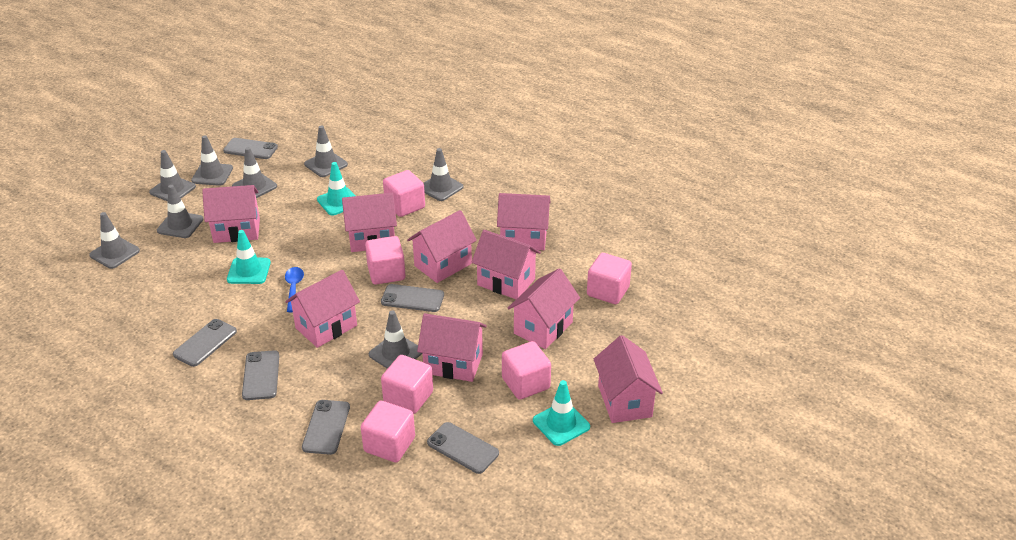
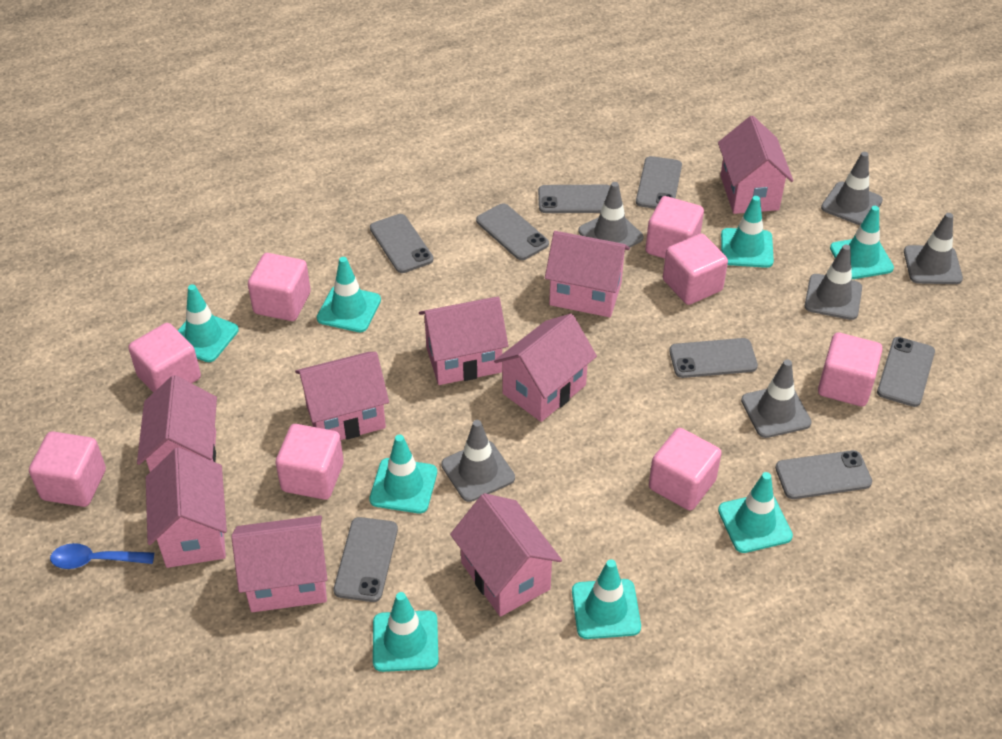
grey phone: [173,319,237,367] [223,138,278,159] [242,350,279,400] [302,400,350,455] [381,284,444,312] [427,422,499,474] = 6 -> [334,517,398,602] [370,214,433,273] [476,203,549,260] [538,185,610,213] [636,156,682,209] [669,338,758,378] [775,450,872,499] [877,337,935,407] = 8
grey traffic cone: [89,212,140,269] [149,150,196,202] [157,185,203,238] [191,135,233,186] [232,147,277,198] [304,126,348,177] [369,311,422,369] [424,148,464,201] = 8 -> [441,420,515,502] [578,182,643,247] [741,360,812,438] [805,245,862,320] [821,152,883,225] [904,213,963,284] = 6
pink cube: [361,401,415,462] [365,236,406,285] [381,355,433,414] [383,170,425,217] [502,341,551,400] [587,253,632,304] = 6 -> [29,431,106,507] [128,323,201,393] [248,253,311,321] [276,424,344,500] [646,196,704,259] [649,428,722,510] [663,234,728,305] [818,332,883,406] = 8
turquoise traffic cone: [227,230,271,284] [317,162,355,215] [533,380,590,446] = 3 -> [178,284,239,362] [317,257,381,332] [369,434,437,513] [373,592,438,672] [572,559,641,639] [718,472,793,553] [721,196,774,268] [830,206,894,279] = 8

